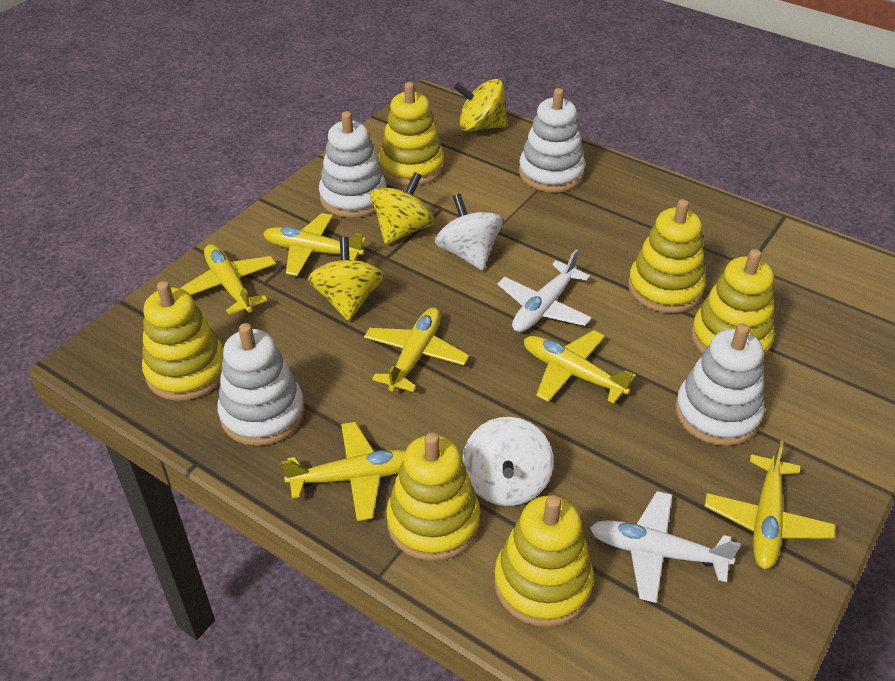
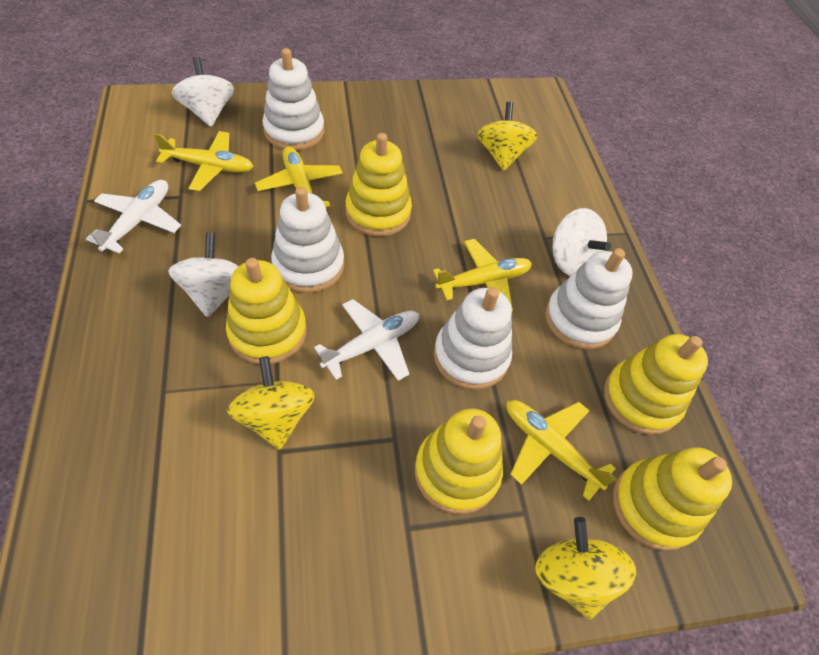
white spinning top: [435,194,503,270] [462,417,554,506] = 2 -> [168,233,238,317] [172,57,234,127] [553,208,611,276] = 3
yellow plane: [179,244,276,315] [263,213,366,276] [281,422,406,521] [364,307,469,392] [524,330,636,404] [705,440,835,569] = 6 -> [154,131,254,191] [255,146,343,207] [433,239,532,312] [507,400,617,501] = 4
yellow stacking toy: [142,281,224,401] [379,82,444,186] [386,432,480,561] [494,495,594,627] [628,199,706,313] [691,249,774,359] = 6 -> [226,258,306,365] [346,133,412,236] [415,408,503,514] [604,334,708,435] [613,447,732,551] = 5

